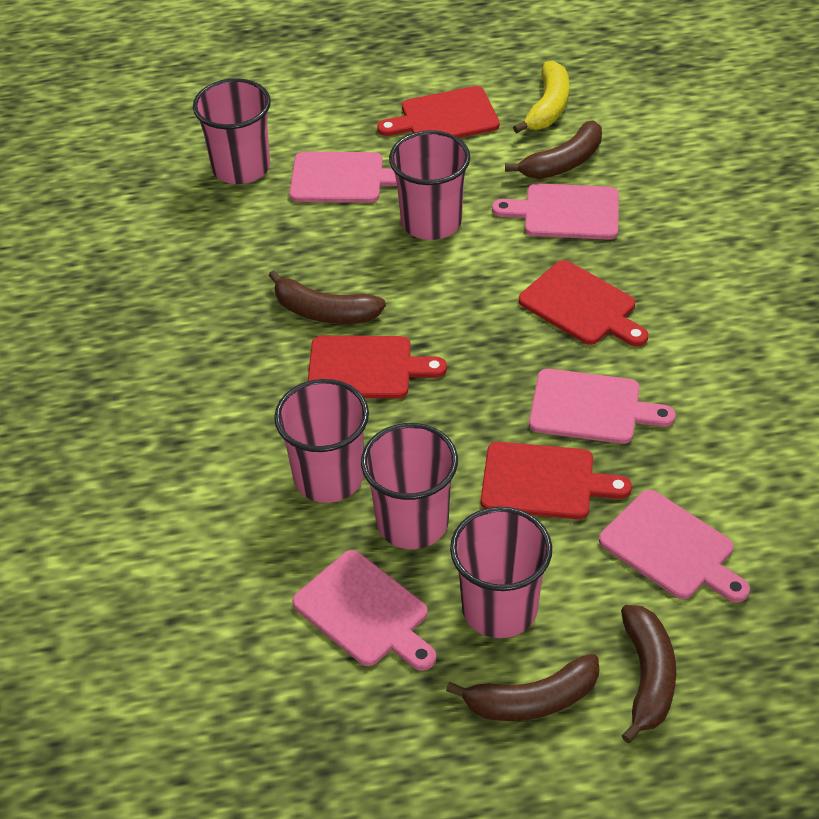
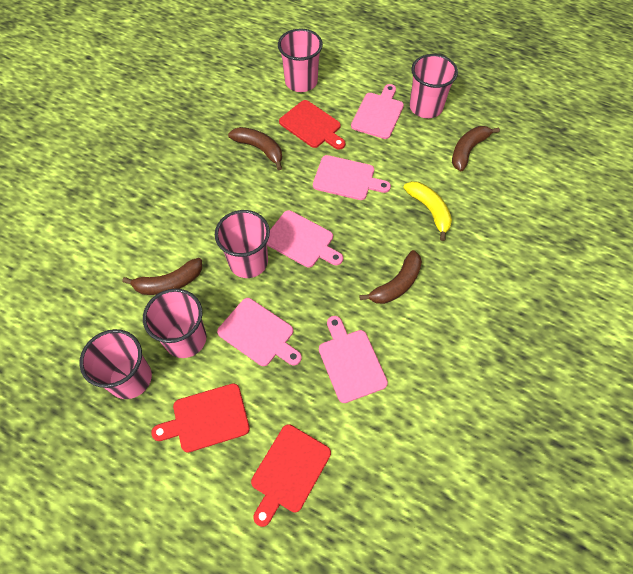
red cutting board: [308,336,447,399] [377,86,500,138] [481,442,632,519] [519,260,648,346] = 4 -> [151,383,250,453] [251,424,331,527] [279,100,345,150] = 3

